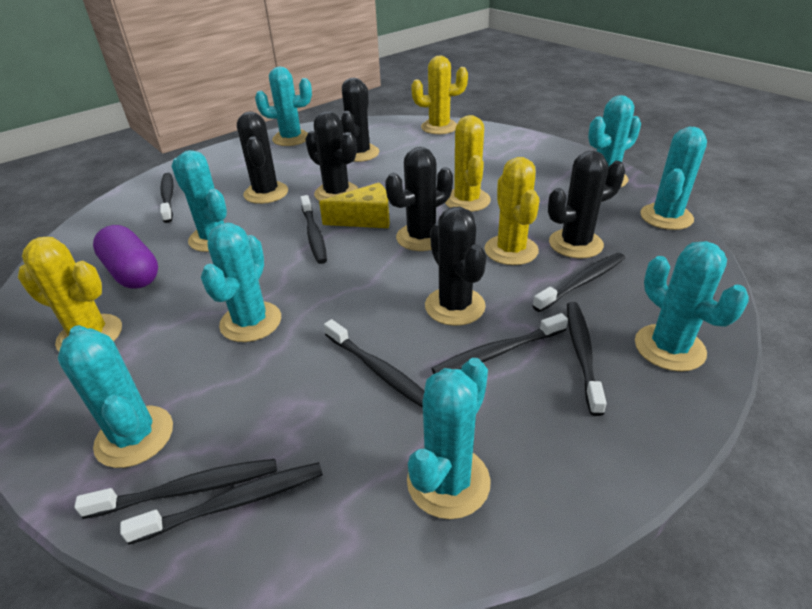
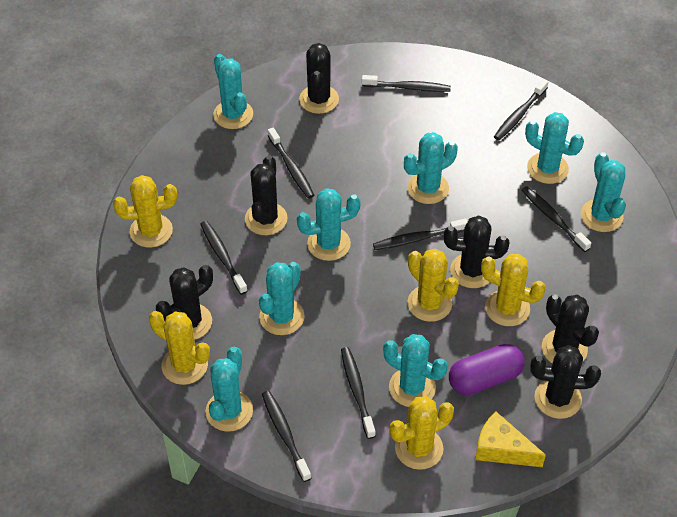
yellow cactus: [18,237,122,351] [411,55,468,134] [445,115,491,212] [484,157,539,265] = 4 -> [113,175,177,247] [149,311,210,385] [390,396,454,470] [408,249,459,322] [481,254,546,326] = 5

